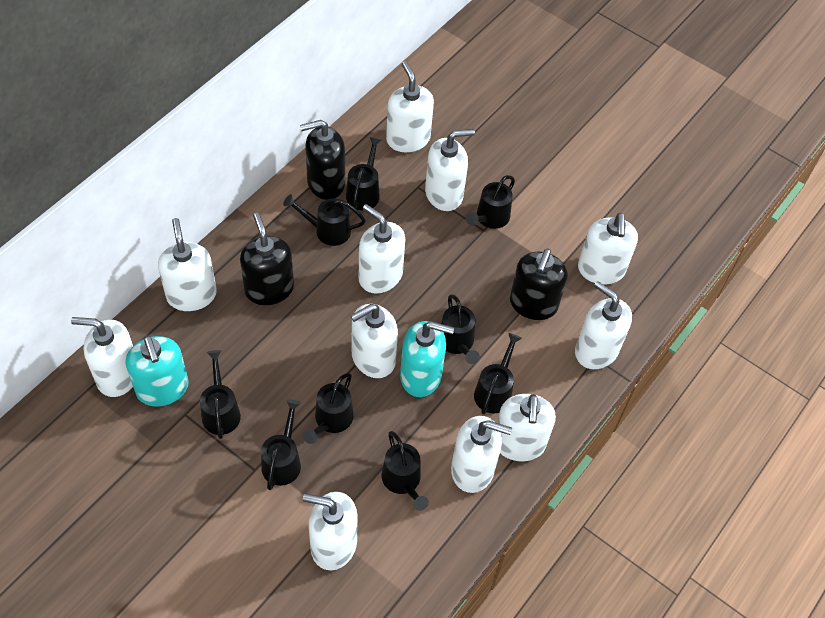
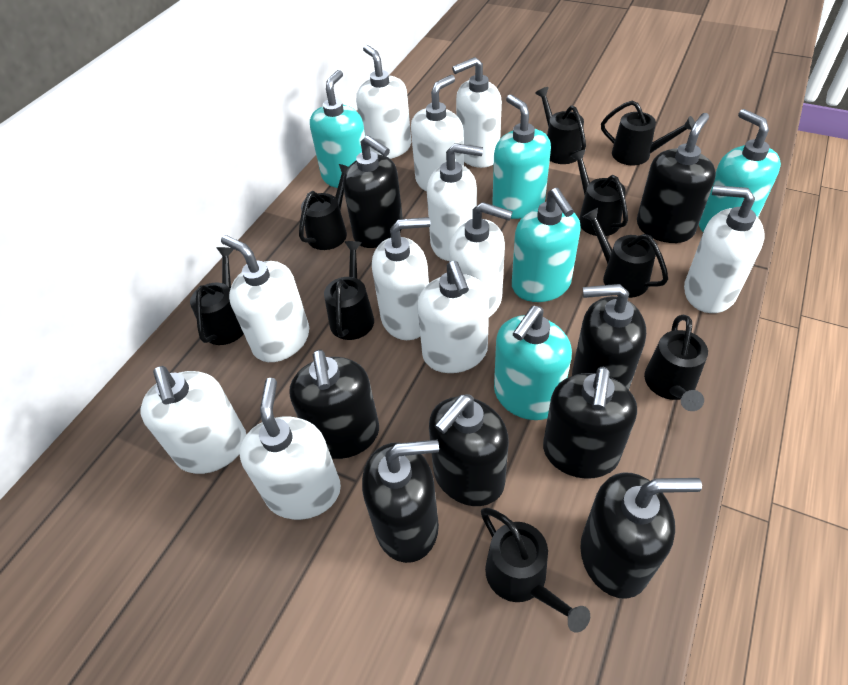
black soap dispenser: [240,213,294,305] [300,120,345,200] [510,248,568,320] = 3 -> [290,350,379,459] [343,135,403,248] [362,440,439,563] [429,394,509,506] [543,367,637,479] [572,284,646,390] [580,472,702,599] [637,113,716,243] = 8
turquoise soap dispenser: [126,336,189,407] [400,321,454,397] = 2 -> [310,70,365,188] [492,95,551,219] [494,306,572,420] [512,188,581,302] [699,109,781,232] = 5

